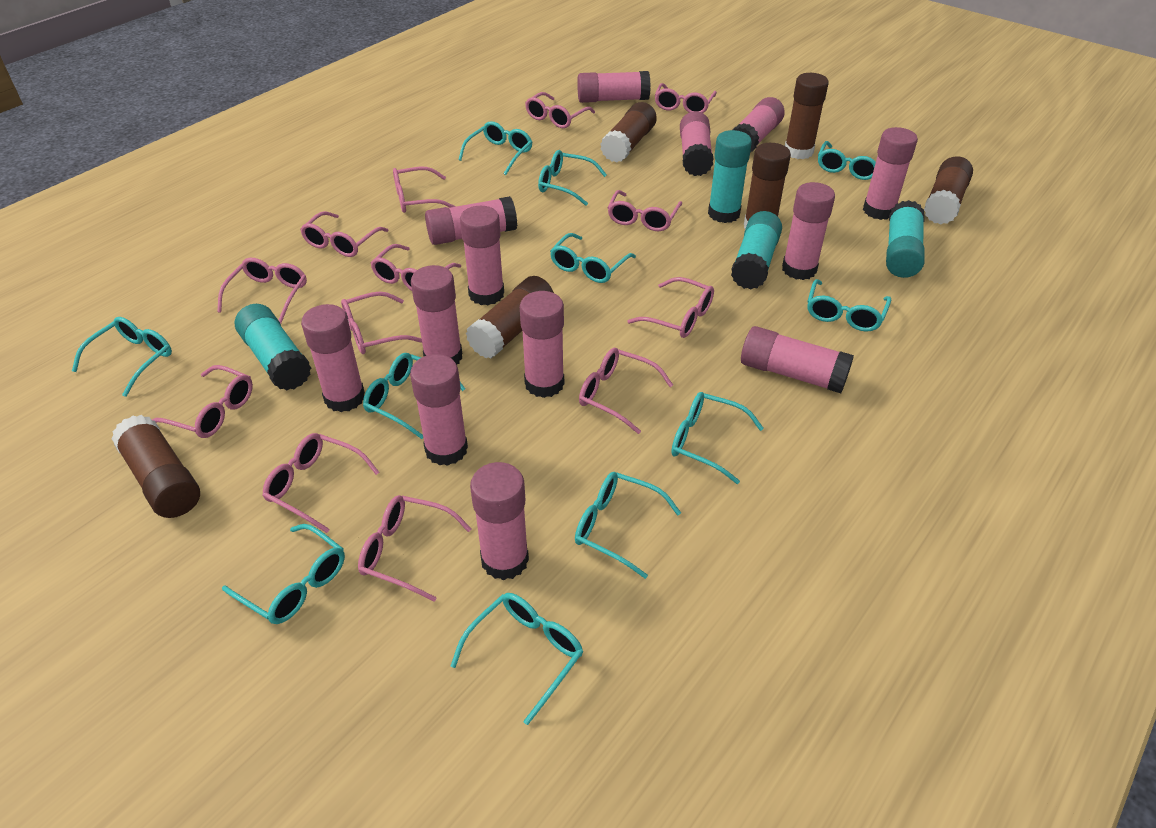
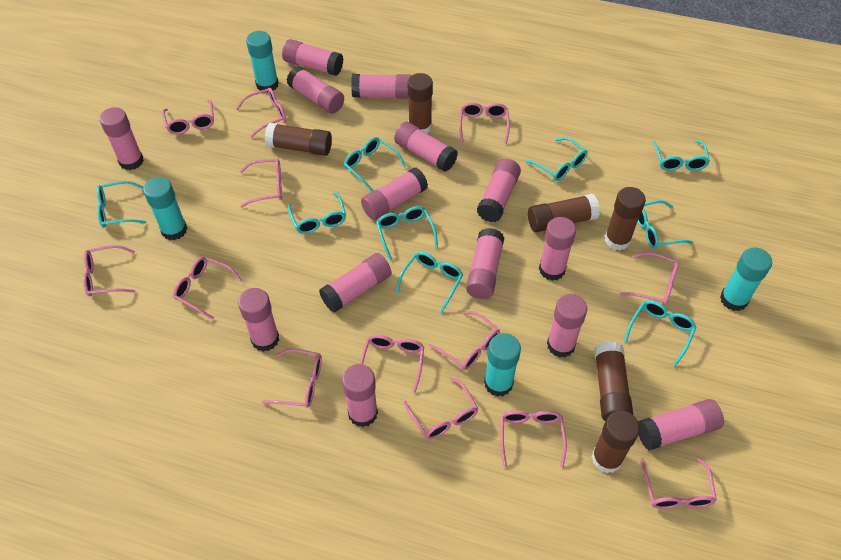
pink glue stick: [301,304,365,412] [410,354,468,466] [411,265,462,364] [425,196,517,245] [460,206,504,305] [470,462,529,580] [520,291,564,398] [577,71,651,103] [680,111,714,176] [732,97,785,152] [741,326,854,393] [782,182,835,280] [863,127,918,220] = 13 -> [99,107,144,170] [238,288,279,351] [282,39,343,76] [287,66,344,114] [319,253,392,312] [342,364,378,427] [351,74,412,99] [361,167,428,220] [394,122,458,172] [466,228,505,299] [477,159,521,222] [539,217,576,281] [547,294,587,357] [638,399,724,450] = 14
turquoise glasses: [72,317,172,397] [222,524,345,624] [363,353,465,439] [451,593,583,725] [458,121,532,175] [538,150,607,206] [550,233,636,283] [575,472,681,579] [671,392,764,484] [807,279,891,332] [818,141,876,180] = 11 -> [97,181,147,228] [287,192,346,234] [344,137,406,192] [376,206,438,261] [396,252,463,313] [525,137,588,181] [624,300,697,366] [637,200,693,249] [652,140,710,171] = 9

